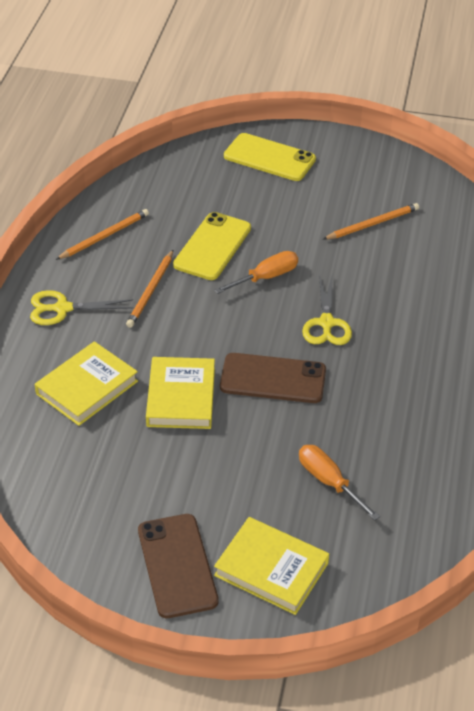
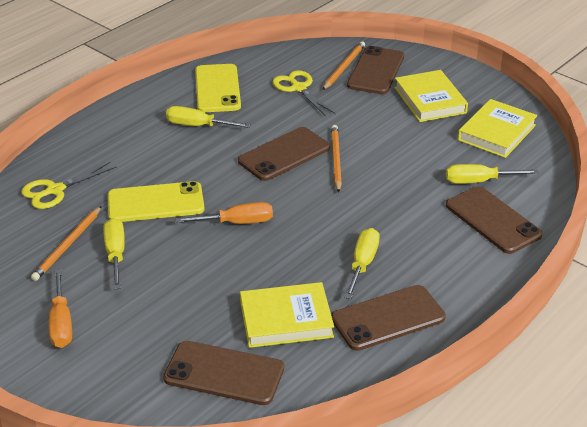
brown phone: [138,514,219,618] [220,353,326,403] = 2 -> [163,341,284,405] [238,127,330,181] [331,285,446,351] [347,46,404,94] [446,186,543,254] = 5
yellow screwdriver: none = 0 -> [103,218,125,289] [166,106,251,128] [344,228,380,299] [446,164,539,184] = 4

